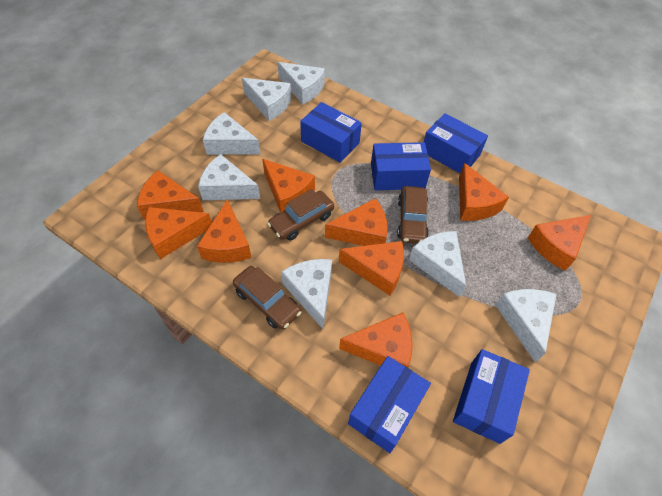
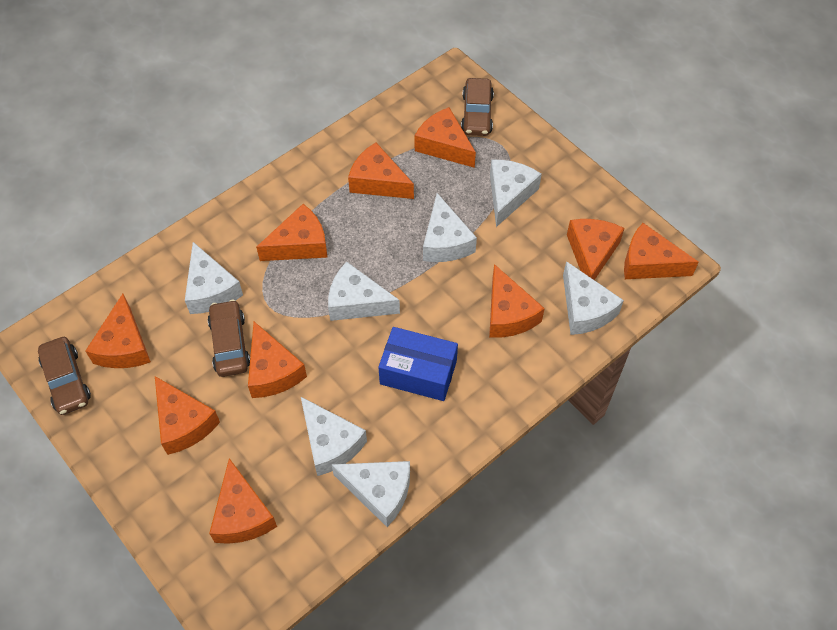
blue box: [300,102,362,163] [348,356,431,453] [371,142,431,190] [424,113,488,173] [453,349,530,444] = 5 -> [378,327,458,401] = 1
orange cheese: [137,170,204,219] [145,207,212,259] [197,199,252,263] [262,159,315,213] [325,198,388,246] [339,241,404,295] [339,312,413,368] [459,163,509,221] [528,215,591,271] = 9 -> [85,294,151,368] [155,376,220,455] [209,458,277,544] [248,322,307,398] [256,204,328,261] [348,143,414,199] [415,107,476,168] [489,264,545,338] [567,219,624,280] [624,223,699,279] = 10

